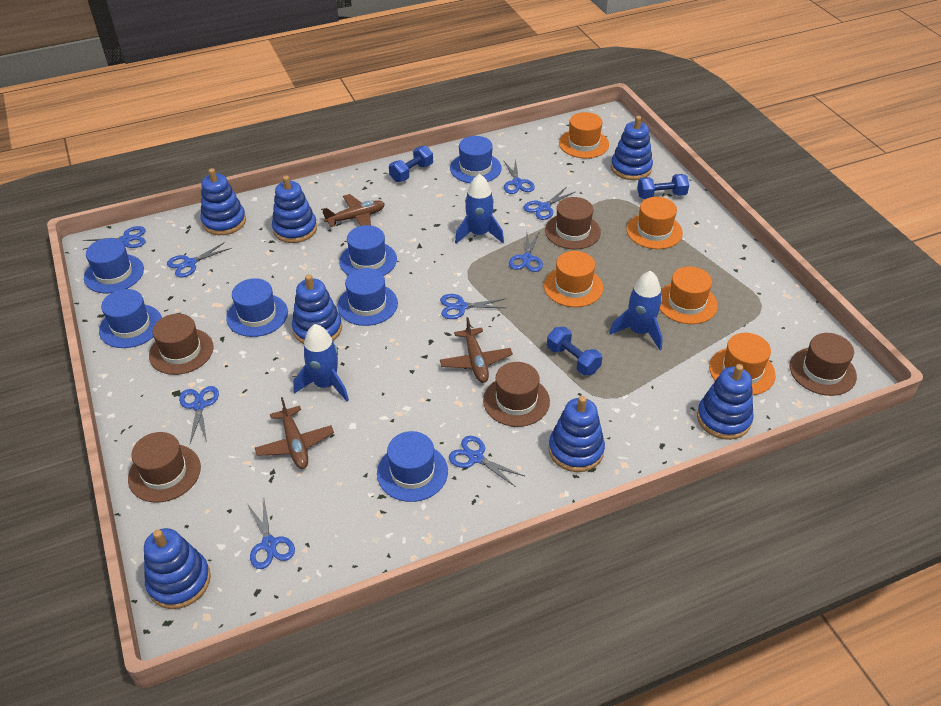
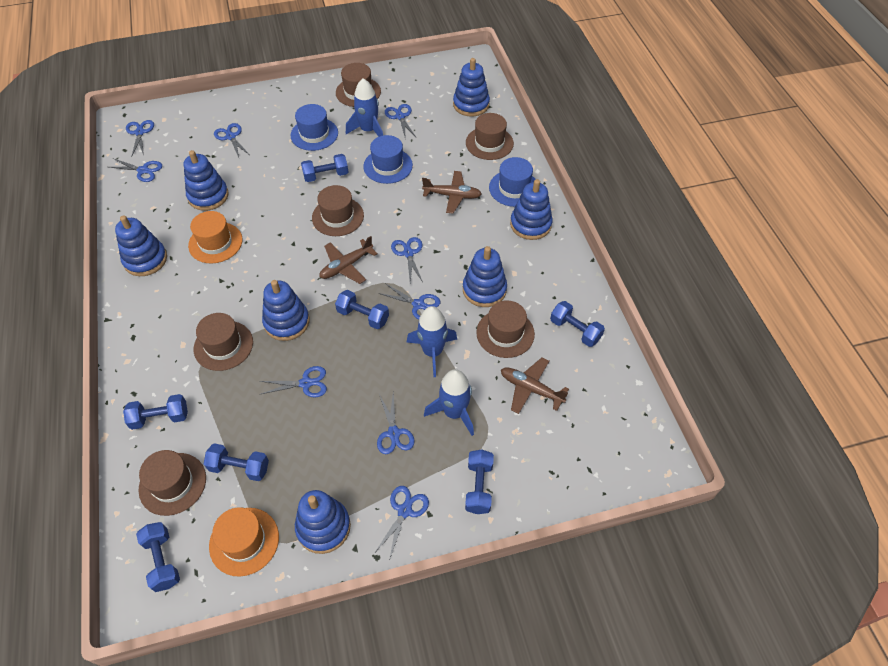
blue dumbbell: [389,146,433,182] [547,327,602,375] [637,174,689,199] = 3 -> [123,394,188,430] [136,522,180,592] [204,443,269,481] [301,154,349,182] [335,290,389,329] [465,450,494,514] [550,301,605,347] = 7
blue hat: [84,238,144,293] [99,289,162,348] [226,278,288,337] [337,268,398,326] [339,225,397,276] [377,431,448,502] [450,136,502,183] = 7 -> [291,104,338,151] [363,135,413,184] [489,157,536,207] = 3
brown hat: [128,432,201,503] [149,314,213,375] [483,362,550,427] [545,197,601,249] [790,333,857,396] = 5 -> [138,450,206,516] [194,313,253,371] [312,185,364,236] [336,63,381,107] [466,113,514,160] [476,300,535,358] = 6
orange hat: [544,251,603,307] [559,112,609,158] [626,197,683,249] [660,266,718,324] [709,333,776,395] = 5 -> [188,211,242,264] [209,507,279,577] = 2

